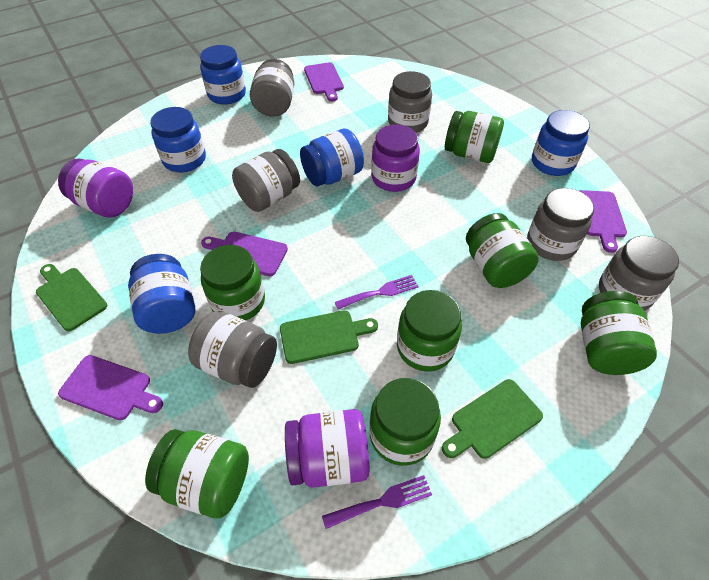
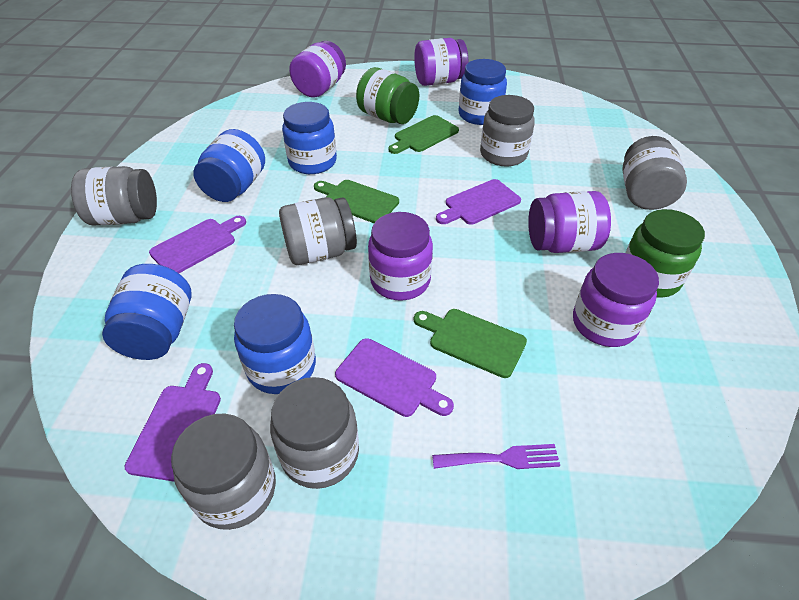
green jar: [145,429,249,518] [200,245,265,320] [369,378,441,466] [397,290,462,372] [445,111,504,163] [466,213,539,288] [581,291,657,375] = 7 -> [356,67,419,124] [625,209,705,298] = 2
purple fork: [322,475,432,529] [335,275,418,310] = 2 -> [432,444,560,469] = 1
purple jar: [58,159,133,218] [285,409,369,488] [371,125,420,192] = 3 -> [289,41,346,98] [368,212,433,300] [414,38,468,86] [528,191,611,253] [573,253,659,347] = 5

